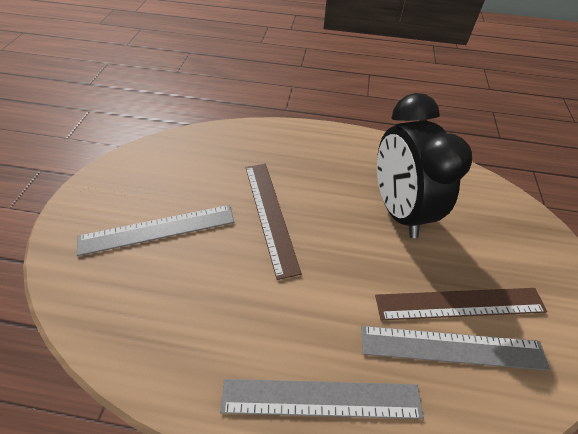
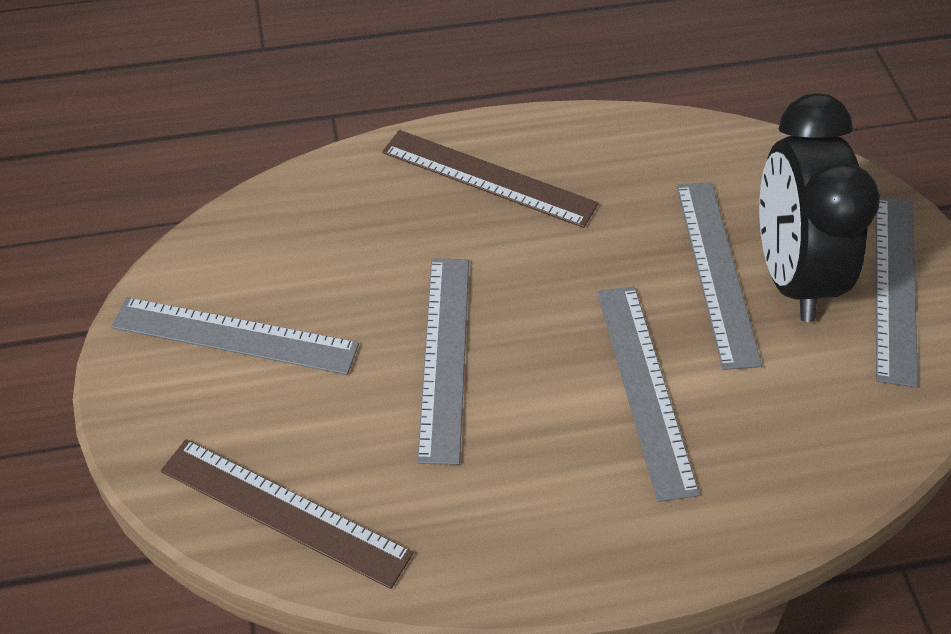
grey ruler: [77,205,234,256] [220,379,424,419] [361,326,550,371] = 3 -> [111,297,359,375] [417,258,469,465] [597,286,700,502] [676,183,762,370] [876,197,918,388] = 5

